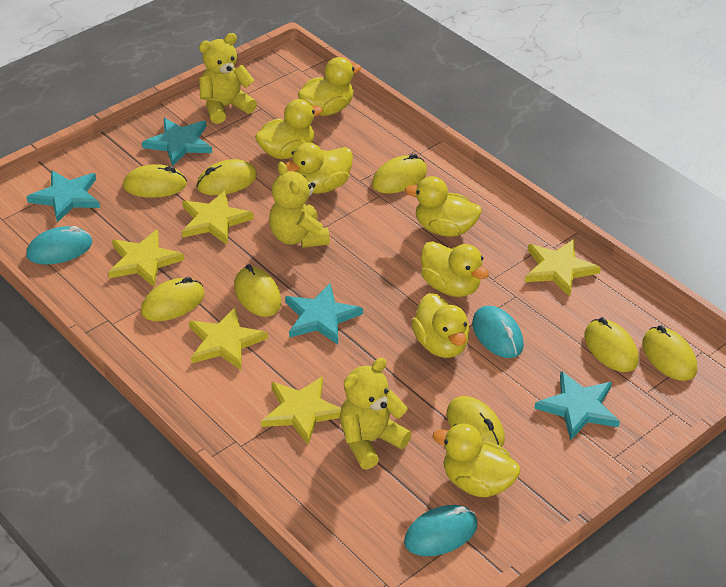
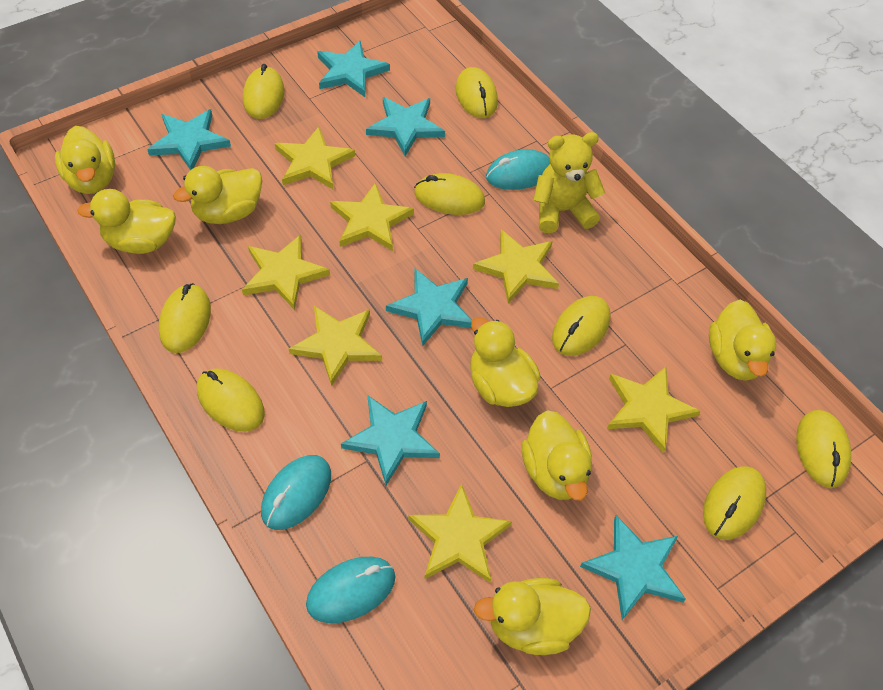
turquoise star: [27,170,100,223] [142,118,212,167] [285,283,363,344] [534,371,620,441] = 4 -> [147,109,231,170] [317,40,390,97] [341,396,440,485] [366,97,445,156] [386,268,472,346] [580,515,686,620] = 6
yellow star: [108,229,185,287] [182,190,254,245] [189,307,268,370] [261,376,341,445] [525,239,601,297] = 5 -> [242,235,330,310] [275,127,355,189] [289,306,382,386] [330,182,414,251] [408,484,512,583] [473,229,559,303] [607,367,701,453] = 7
yellow teddy bear: [199,33,257,124] [269,162,330,248] [340,358,412,469] = 3 -> [533,132,605,233] = 1

